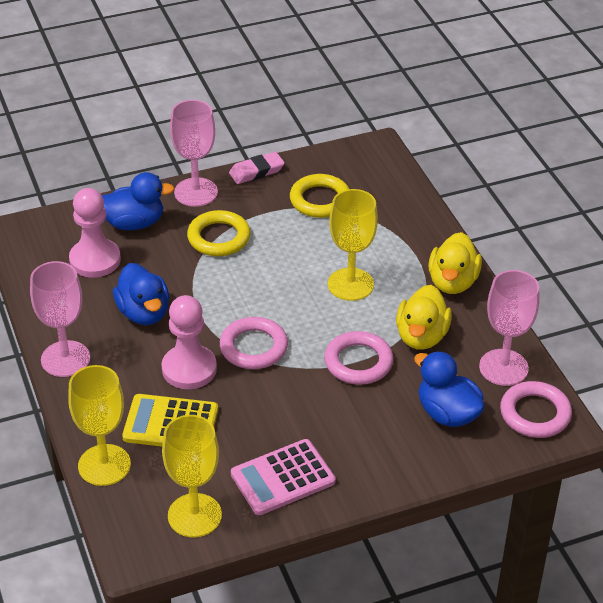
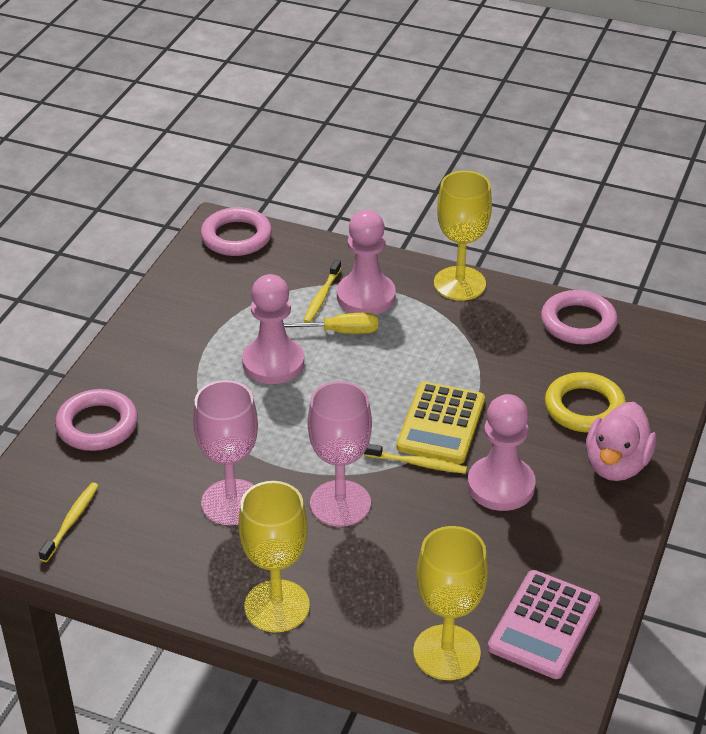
blue duck: [102,172,175,230] [113,263,169,325] [414,351,485,427] = 3 -> none = 0
pink duck: none = 0 -> [586,402,656,481] = 1
pink eraser: [229,152,285,184] = 1 -> none = 0
pink goblet: [30,261,90,377] [170,100,218,207] [479,270,539,386] = 3 -> [193,380,258,525] [308,381,372,527] = 2
pink pawn: [69,188,121,278] [162,295,217,389] = 2 -> [242,274,304,384] [337,210,396,315] [467,394,536,511] = 3
yellow duck: [396,285,452,350] [428,232,482,294] = 2 -> none = 0
yellow ring: [187,210,251,256] [290,174,349,218] = 2 -> [545,372,626,433] = 1
yellow screwdriver: none = 0 -> [284,313,378,334] = 1
yellow toothbrush: none = 0 -> [39,482,99,562] [303,260,341,323] [364,444,467,474] = 3

